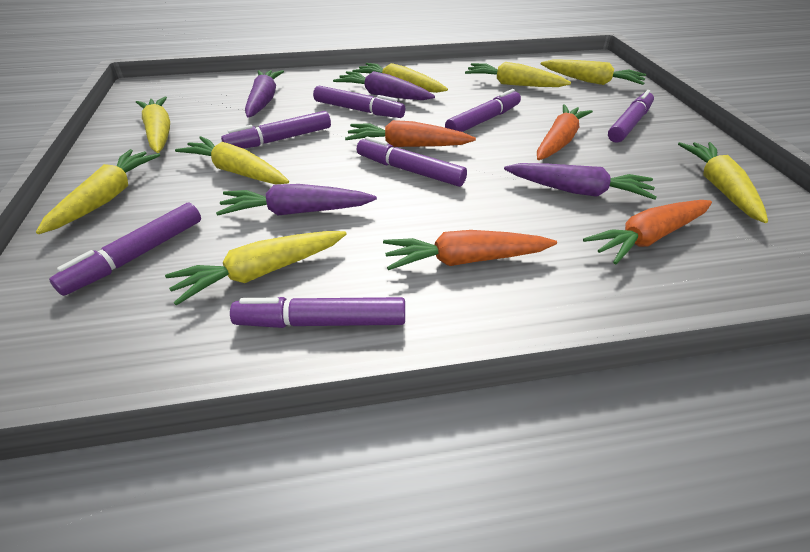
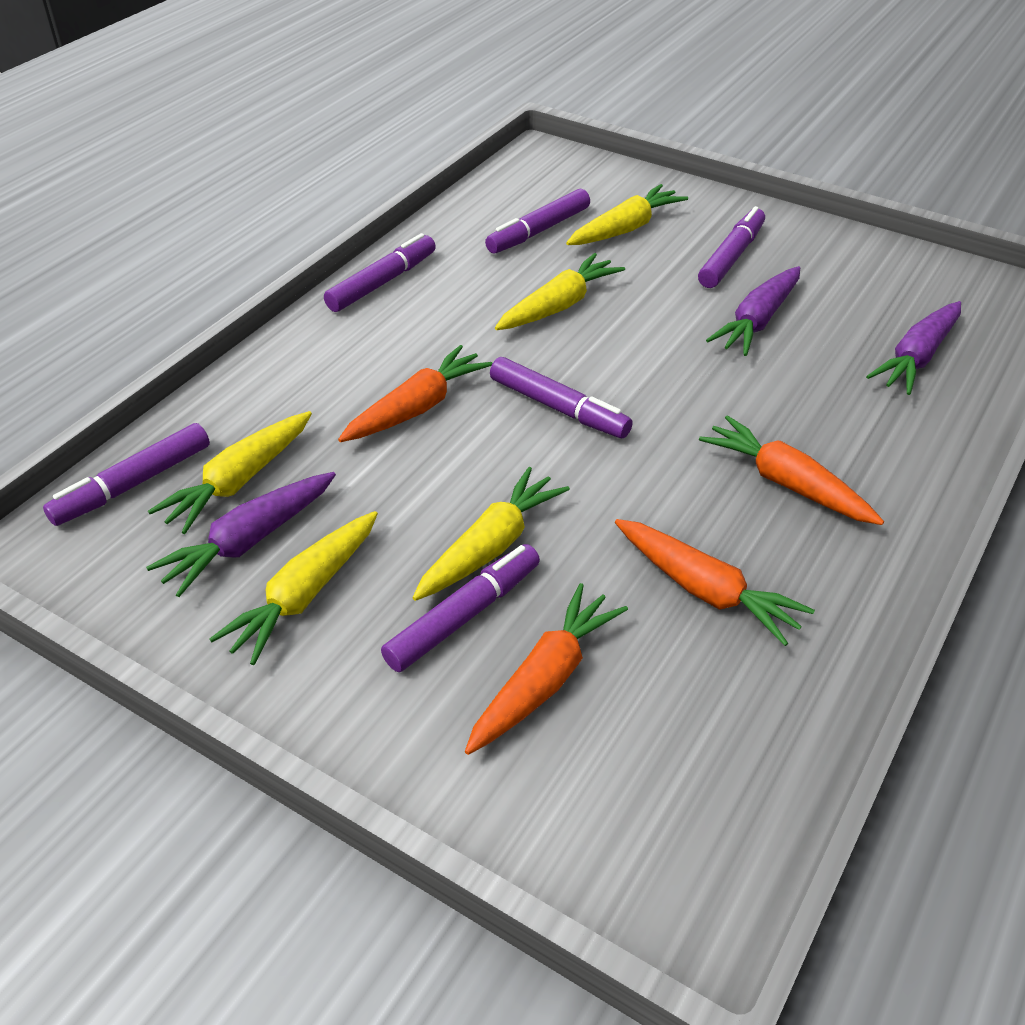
purple carrot: [216,184,377,216] [245,70,284,118] [333,71,435,100] [504,163,657,200] = 4 -> [146,472,336,597] [706,266,800,356] [866,301,961,395] = 3
purple marker: [49,203,201,296] [221,111,331,149] [230,297,405,328] [313,86,405,118] [357,136,467,187] [445,89,521,132] [608,90,654,143] = 7 -> [43,423,210,526] [324,233,436,312] [381,544,540,672] [485,189,590,254] [490,357,633,438] [698,206,765,288] = 6
yellow carrot: [36,149,160,234] [136,97,170,153] [165,231,347,306] [175,136,289,184] [352,63,448,93] [465,62,571,87] [541,60,646,85] [678,142,768,223] = 8 -> [148,411,312,534] [209,511,378,665] [412,467,570,601] [495,253,625,330] [566,184,688,245] = 5

